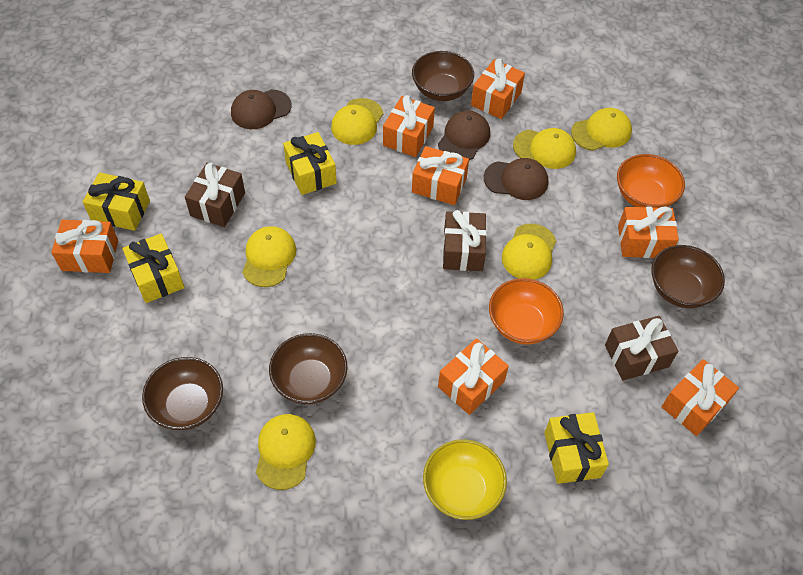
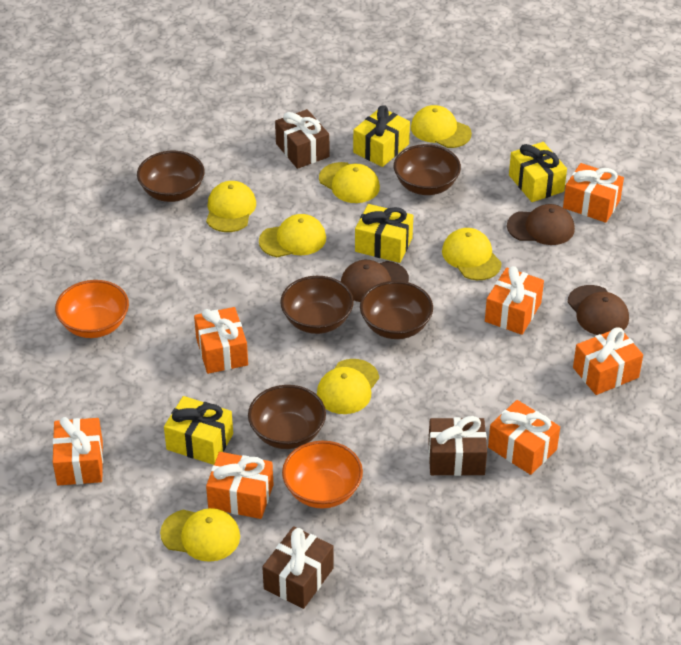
brown bowl: [142,357,223,430] [269,333,347,404] [412,51,474,101] [651,245,725,308] = 4 -> [137,151,205,202] [248,385,326,449] [280,276,354,334] [360,281,433,339] [394,144,461,195] = 5
yellow bowl: [423,439,507,520] = 1 -> none = 0
yellow cap: [242,226,296,287] [256,414,316,490] [331,98,383,145] [502,224,556,280] [513,128,576,169] [571,108,632,151] = 6 -> [160,508,240,562] [206,181,256,232] [259,214,326,257] [317,359,379,414] [319,162,380,203] [411,105,472,148] [442,228,502,280] = 7

